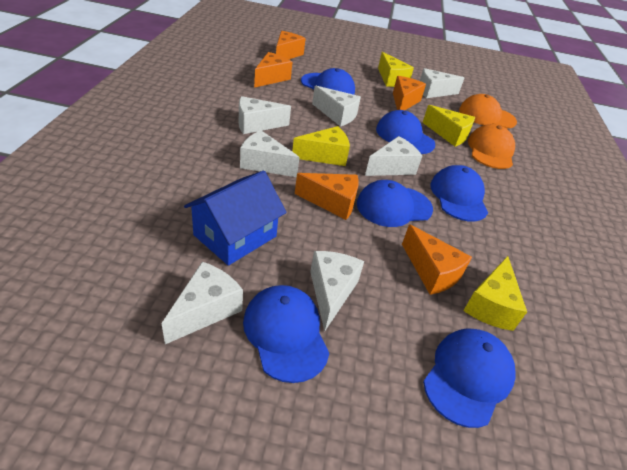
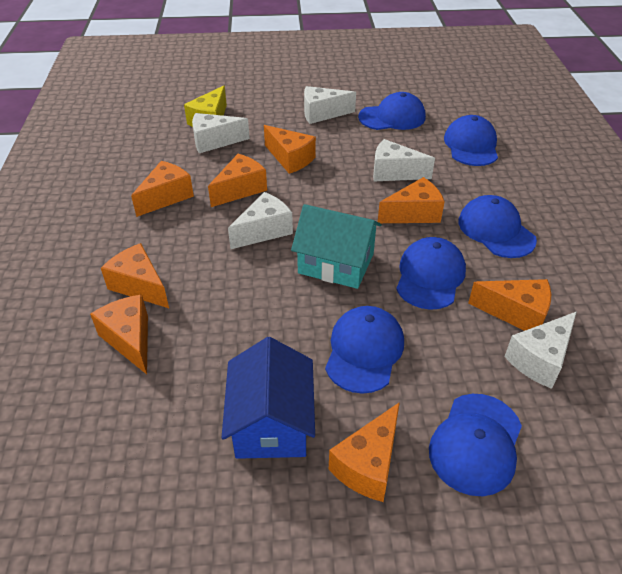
orange cap: [459,94,517,128] [468,124,515,169] = 2 -> none = 0
orange cheese: [254,52,292,88] [276,31,306,59] [295,173,359,220] [393,76,426,110] [402,224,472,295] = 5 -> [90,295,148,374] [101,243,169,308] [131,161,194,217] [208,154,267,207] [264,125,316,174] [329,402,400,502] [378,177,445,223] [468,279,551,331] = 8
turquoise house: none = 0 -> [291,204,382,289] = 1
white cheese: [161,262,243,344] [239,96,291,134] [240,130,300,177] [310,251,364,332] [312,86,361,127] [365,136,422,176] [420,68,464,98] = 7 -> [192,113,250,153] [228,192,293,249] [304,86,356,124] [373,139,435,181] [504,311,577,389] = 5
yellow cheese: [292,126,350,166] [378,52,414,87] [422,105,475,147] [463,256,527,331] = 4 -> [184,86,227,127] = 1

